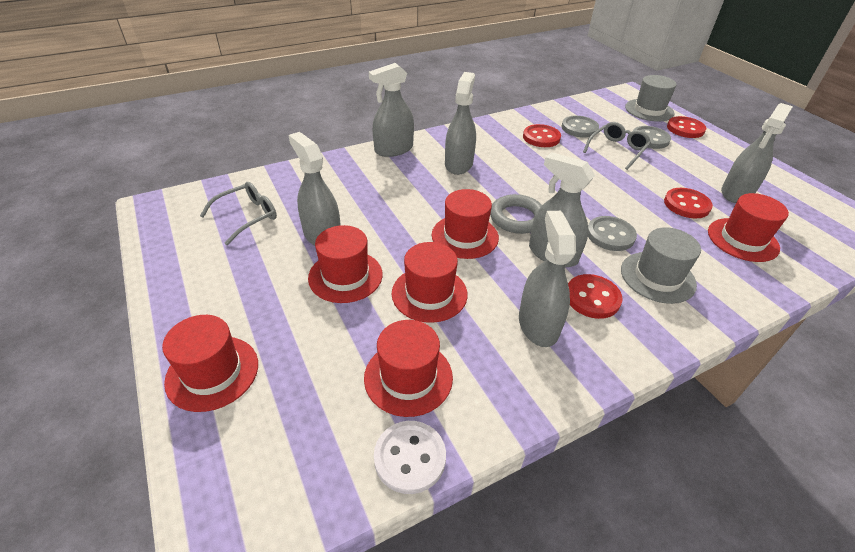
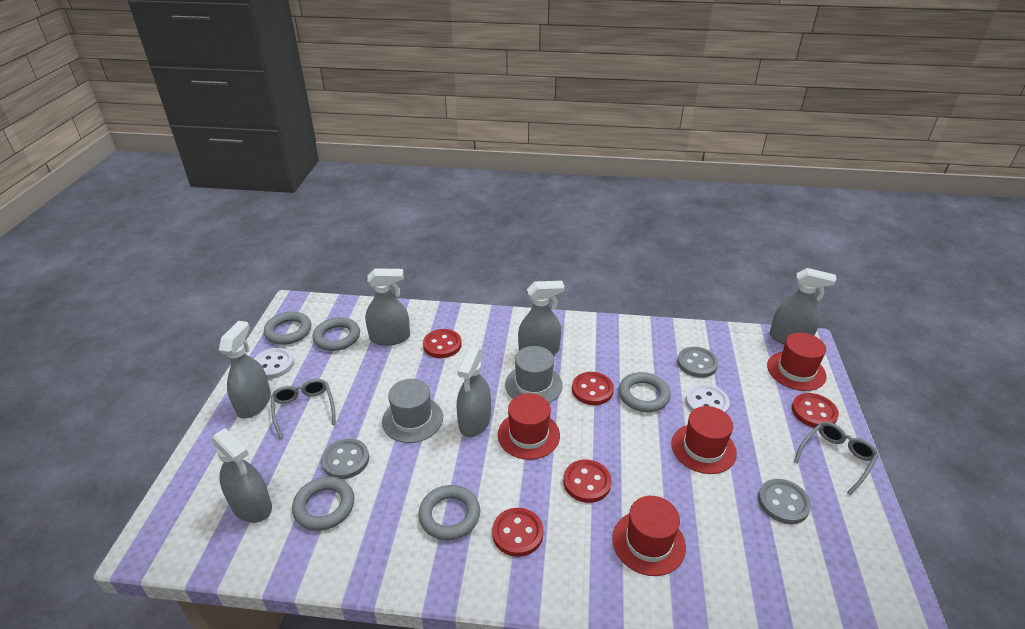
grey ring: [490,194,542,234] = 1 -> [264,311,311,345] [292,477,354,531] [312,317,360,351] [418,485,480,540] [619,372,671,412] = 5
red button: [523,124,561,147] [568,274,623,319] [664,188,713,218] [667,116,706,138] = 4 -> [423,329,462,358] [492,508,543,557] [563,460,612,503] [572,372,614,405] [792,393,839,428] = 5
red hat: [162,315,258,412] [308,225,383,303] [364,320,453,417] [392,242,468,323] [432,189,499,259] [708,193,789,262] = 6 -> [498,393,560,460] [612,496,686,576] [671,406,737,474] [767,333,827,391] = 4
white button: [374,421,446,494] = 1 -> [254,348,294,379] [685,384,730,413] = 2

